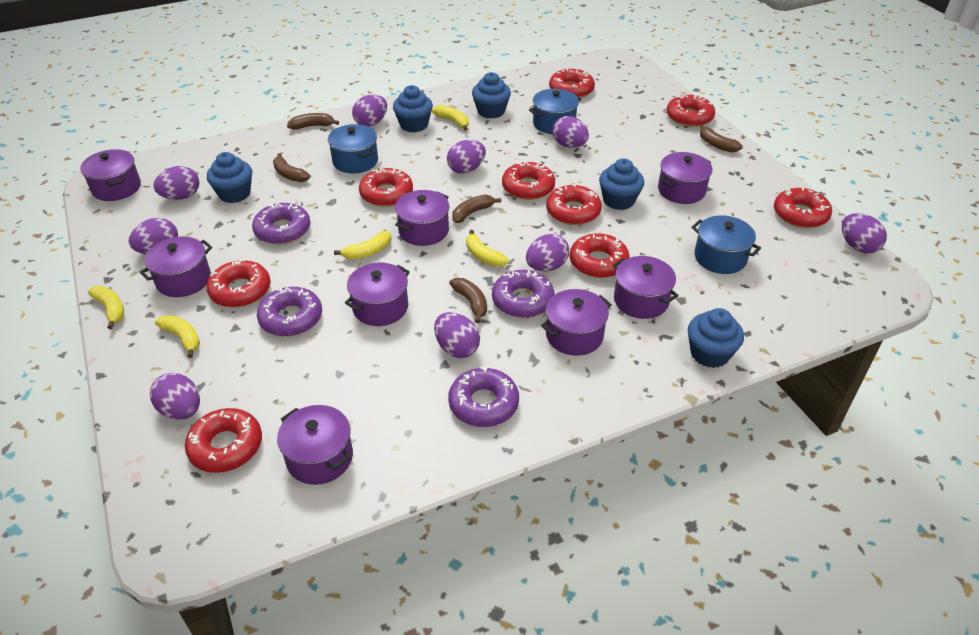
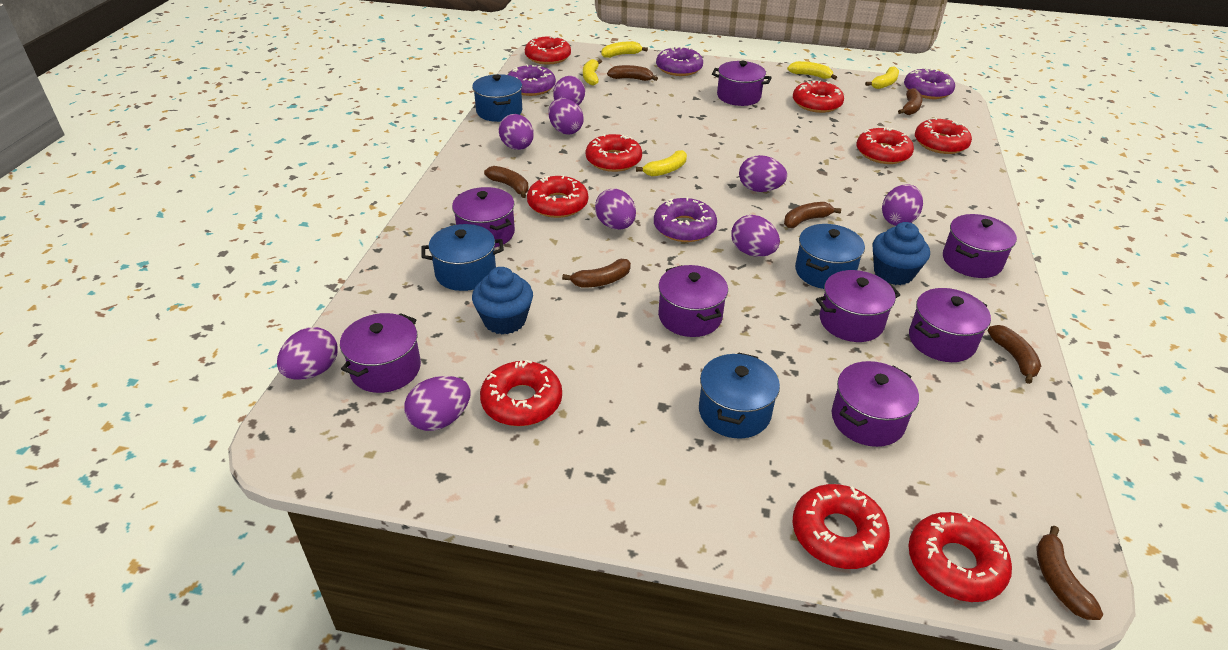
blue cupcake: [207,152,252,203] [393,85,433,133] [472,72,511,119] [599,158,644,210] [688,308,744,368] = 5 -> [472,267,533,334] [872,222,930,285] = 2
blue pot: [328,124,378,173] [529,89,582,134] [691,215,761,274] = 3 -> [422,224,504,291] [472,74,522,122] [699,352,780,438] [795,224,865,289] = 4
brown banana: [273,153,310,182] [287,113,339,130] [449,278,487,323] [452,194,501,223] [700,124,743,153] = 5 -> [484,166,529,198] [562,259,631,288] [607,65,658,81] [784,202,841,228] [898,88,923,115] [988,325,1041,384] [1036,526,1103,620] = 7

